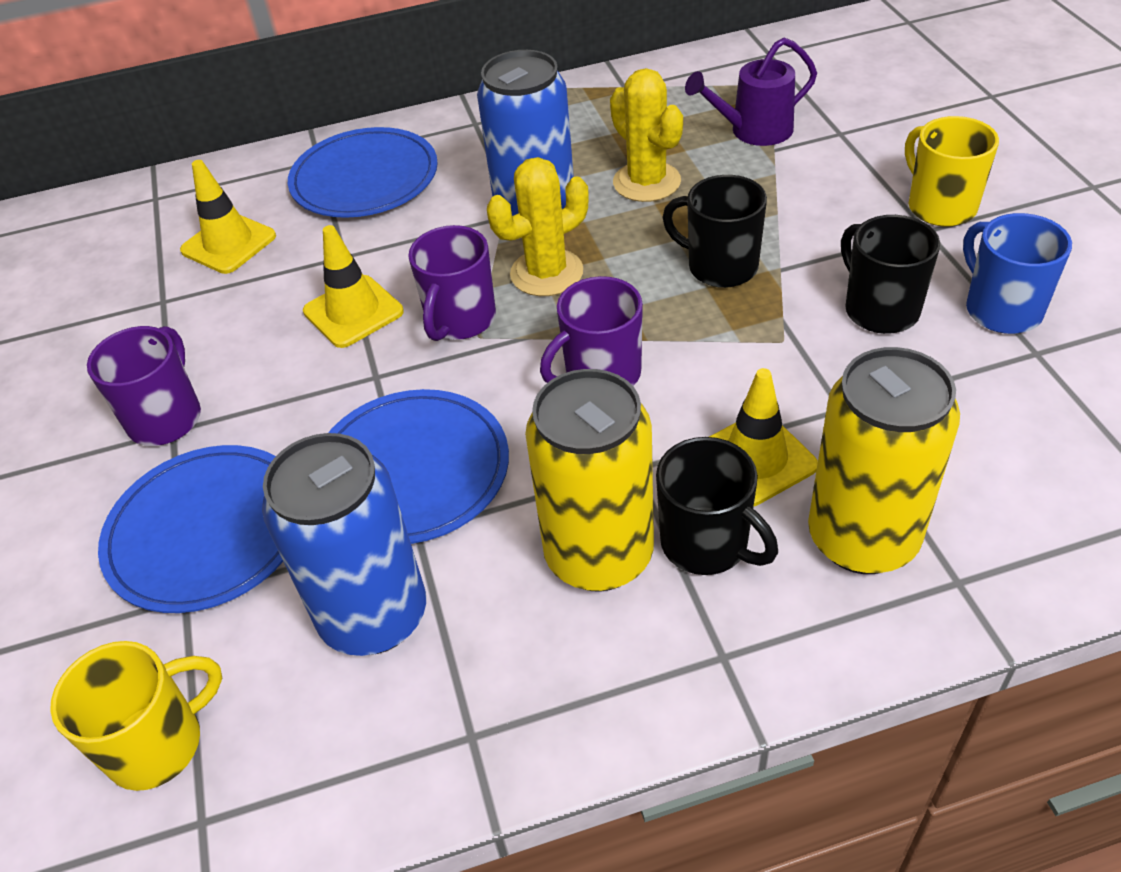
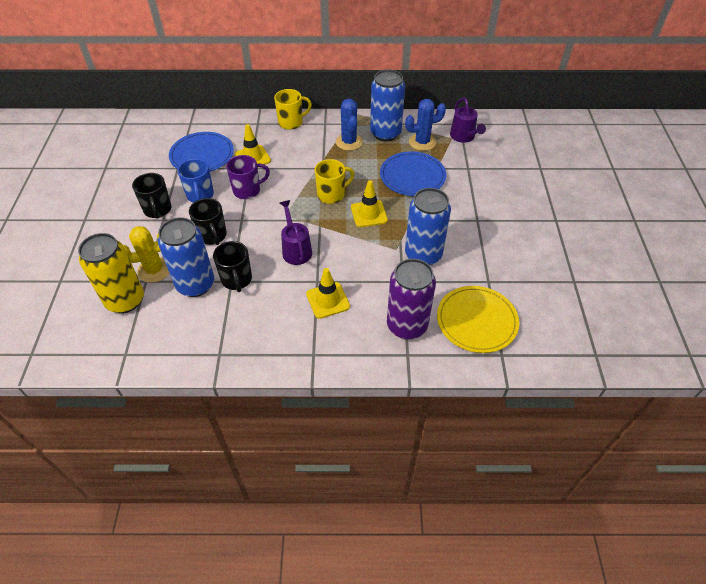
blue cactus: none = 0 -> [336,99,363,151] [405,99,446,151] = 2
blue can: [262,433,426,656] [477,50,574,216] = 2 -> [158,217,214,297] [370,70,405,141] [405,188,451,265] = 3
blue plate: [98,445,283,613] [288,127,438,218] [328,389,509,544] = 3 -> [169,132,234,172] [380,151,446,196] = 2
purple can: none = 0 -> [387,259,436,339] = 1
purple mug: [87,326,201,446] [408,225,496,341] [540,276,643,386] = 3 -> [226,155,270,199] = 1
purple watering can: [685,38,817,146] = 1 -> [280,200,312,265] [450,97,486,143] = 2
yellow cactus: [487,157,589,296] [610,68,683,202] = 2 -> [123,226,169,283] = 1
yellow can: [525,369,654,592] [808,347,960,574] = 2 -> [78,233,144,313] = 1
yellow plate: none = 0 -> [437,286,519,353] = 1

